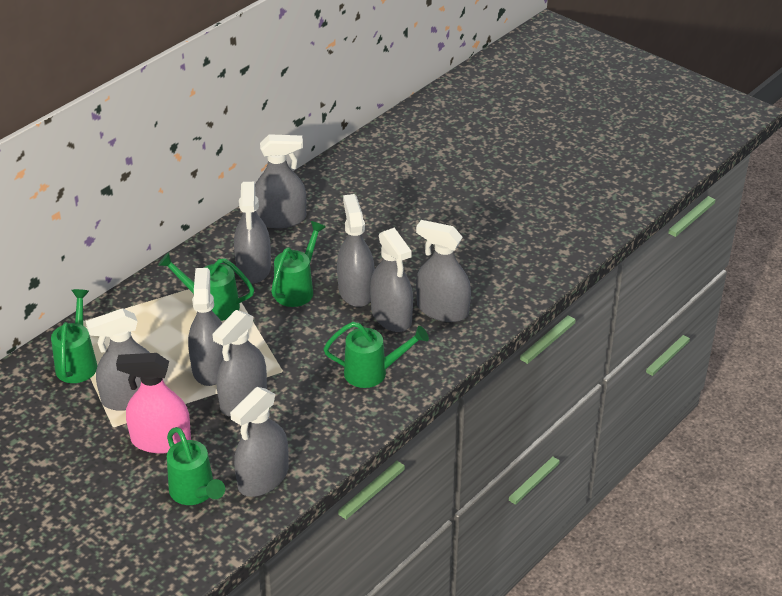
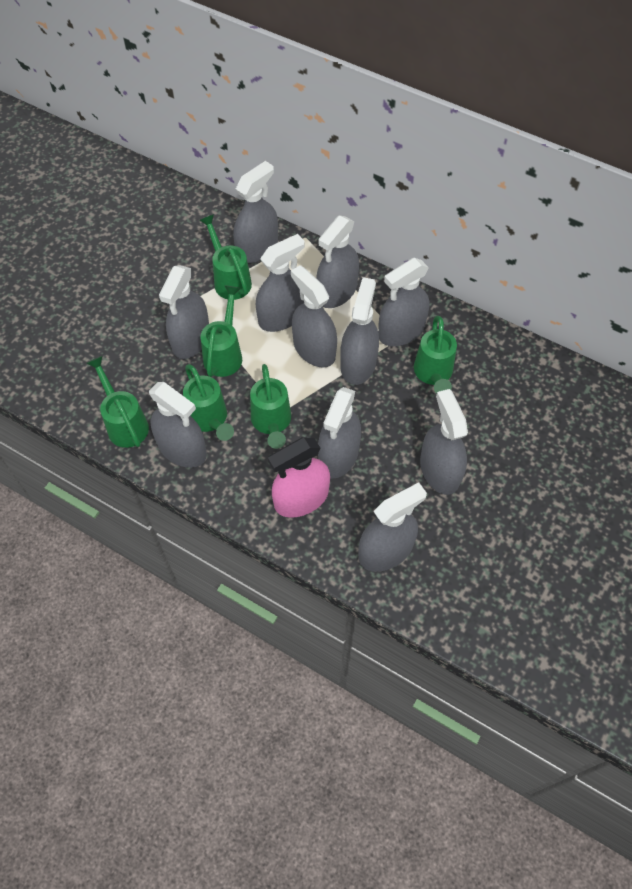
green watering can: [51,289,98,383] [158,252,254,321] [167,427,225,505] [271,221,326,307] [323,322,429,388] = 5 -> [87,356,149,448] [183,364,234,441] [199,214,252,300] [200,285,242,377] [250,364,291,449] [414,316,457,394] = 6
grey spray bottle: [86,308,150,411] [188,268,223,386] [212,310,267,417] [230,387,289,497] [234,182,271,283] [255,134,306,228] [337,194,375,307] [370,228,413,332] [416,220,471,322] = 9 -> [149,382,207,468] [159,265,209,359] [233,161,278,263] [256,234,305,332] [291,265,337,368] [316,215,359,308] [318,387,361,479] [340,277,379,385] [358,482,427,572] [378,258,429,346] [420,389,468,495] = 11

